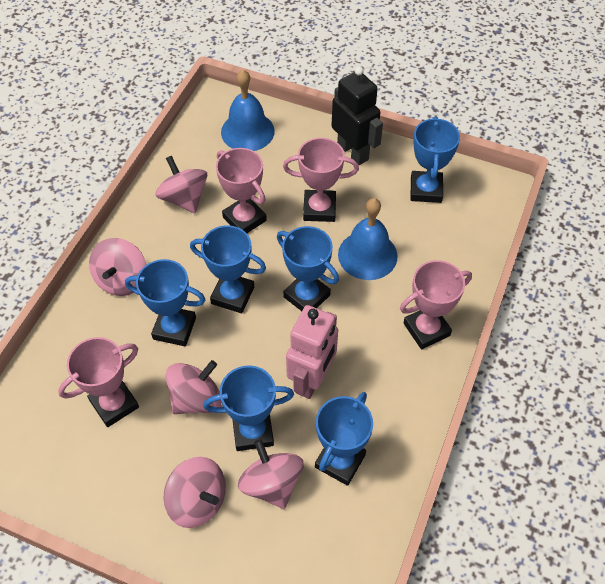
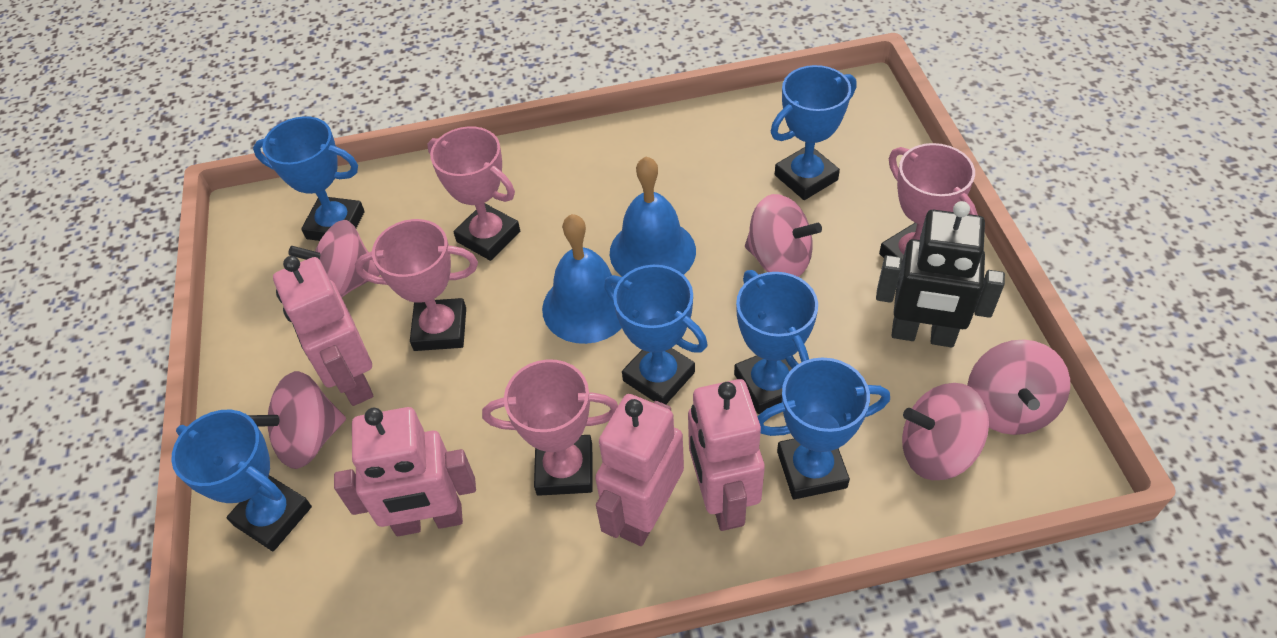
pink robot: [286,305,338,399] = 1 -> [273,256,373,406] [334,407,476,536] [595,394,684,546] [688,379,765,531] = 4

